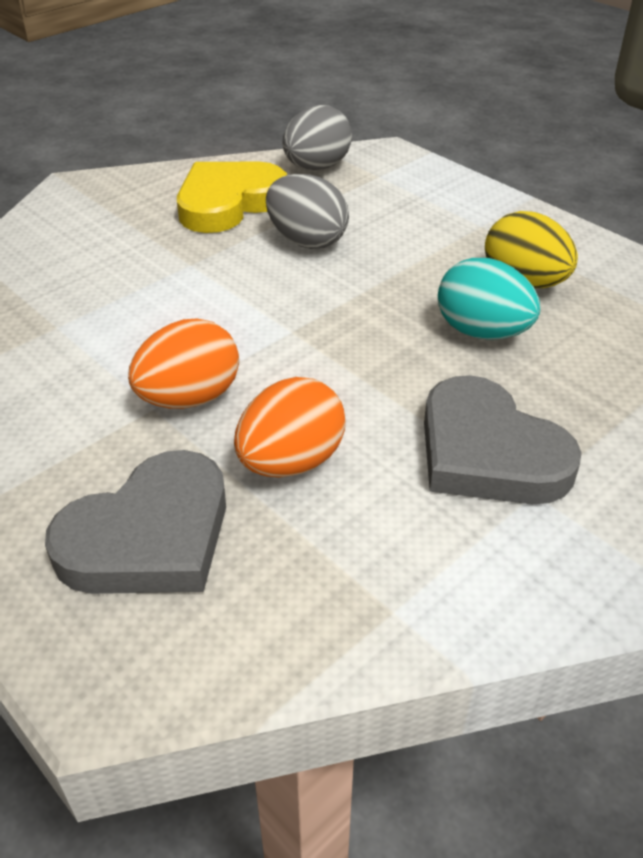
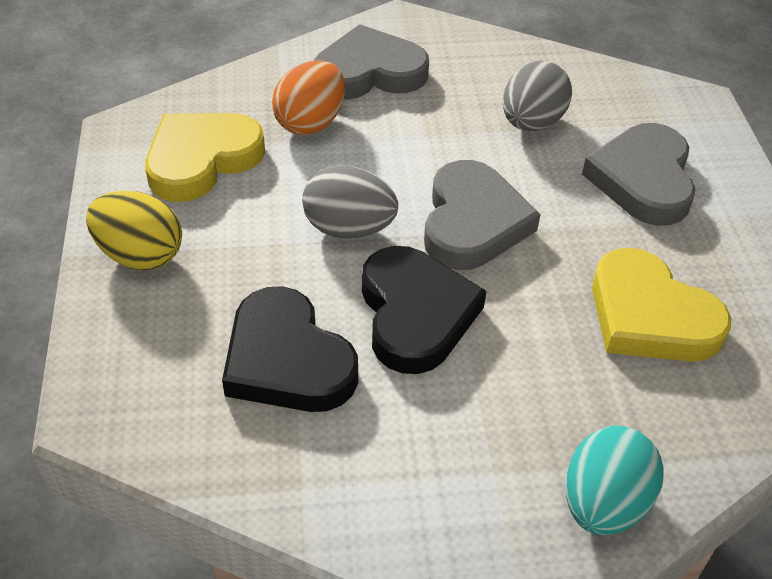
black heart: none = 0 -> [222,286,358,412] [362,246,486,374] = 2
grey heart: [45,450,226,594] [424,375,582,504] = 2 -> [314,24,429,100] [424,160,541,270] [582,123,696,226] = 3
orange egg: [128,319,239,409] [234,377,346,478] = 2 -> [272,60,345,135] = 1
yellow heart: [177,162,287,233] = 1 -> [145,113,265,202] [592,248,731,362] = 2

